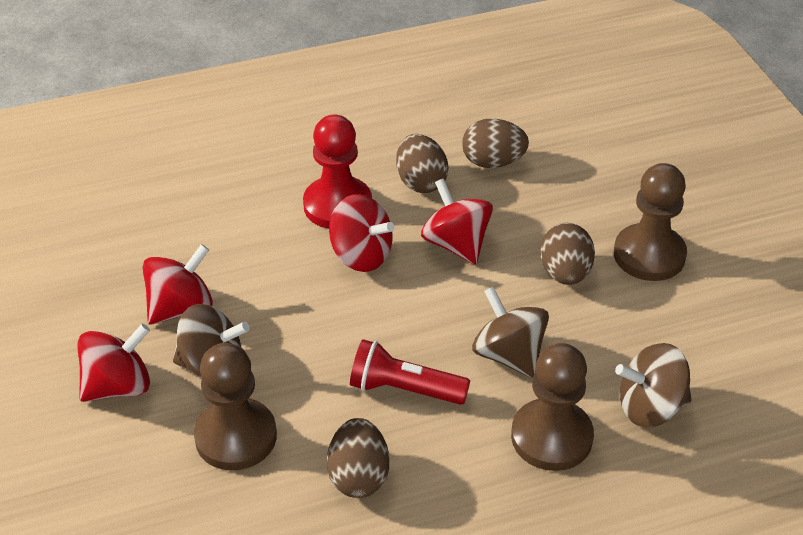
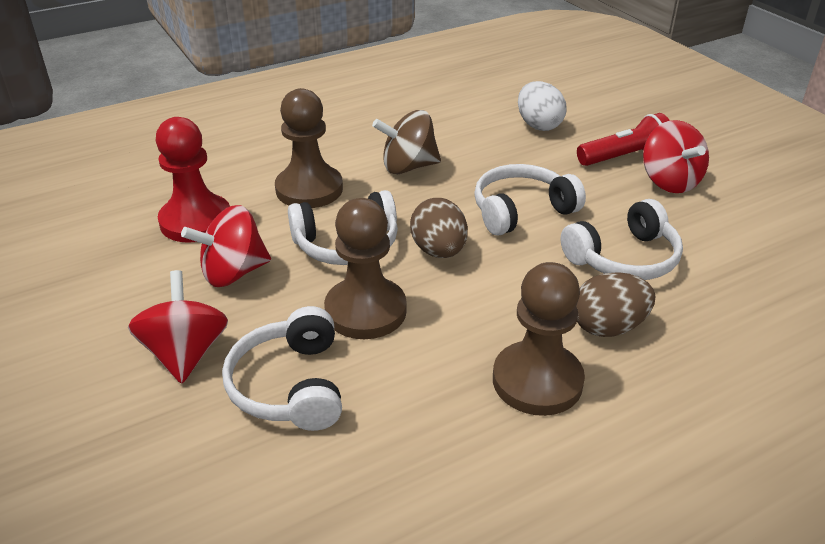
brown egg: [327,418,389,498] [396,134,448,193] [462,118,529,168] [540,223,595,285] = 4 -> [410,198,468,258] [576,272,655,337] = 2
brown spinning top: [173,304,250,379] [472,287,549,378] [615,343,692,427] = 3 -> [372,110,441,174] = 1
red spinning top: [77,324,150,402] [143,244,213,325] [329,194,394,272] [421,178,493,265] = 4 -> [128,270,228,384] [181,205,271,287] [643,120,709,193] = 3
white egg: none = 0 -> [518,81,567,131] = 1
white headphones: none = 0 -> [222,306,342,431] [288,190,398,265] [474,164,586,236] [561,199,683,280] = 4

